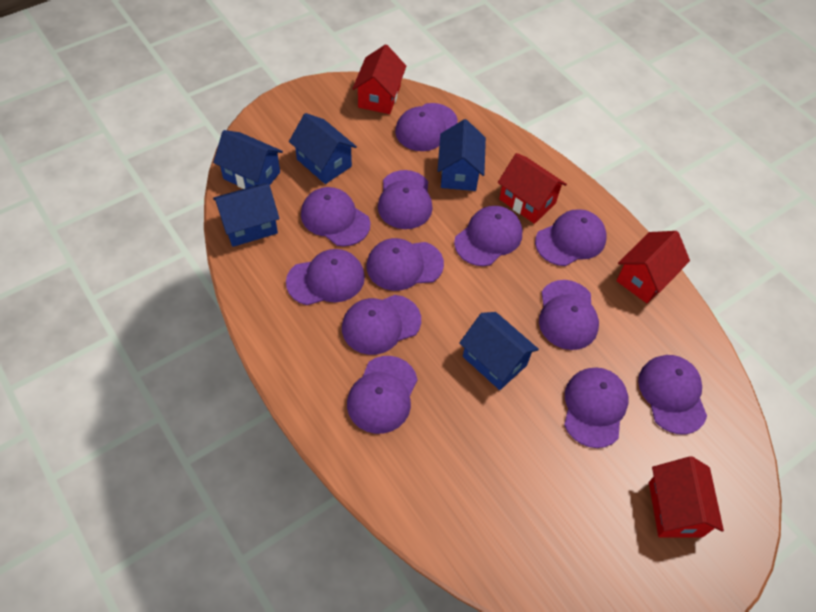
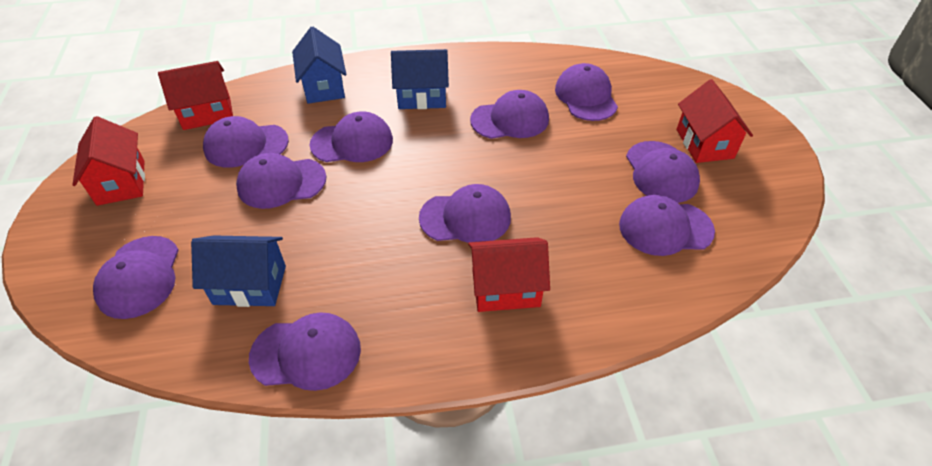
blue house: [213,130,283,189] [213,183,279,247] [289,113,357,184] [438,119,486,191] [459,312,539,390] = 5 -> [191,235,286,307] [292,27,346,104] [391,49,449,109] = 3
purple cap: [286,249,365,305] [301,187,370,246] [342,295,421,355] [347,356,418,434] [367,238,444,291] [378,170,433,229] [395,103,458,151] [454,206,523,266] [535,209,607,266] [539,280,599,350] [564,367,629,448] [638,355,707,435] = 12 -> [93,236,179,319] [203,116,289,168] [236,153,327,209] [249,312,361,391] [310,111,393,162] [419,184,511,243] [470,90,549,139] [555,63,618,121] [619,195,715,256] [626,141,700,203] = 10

